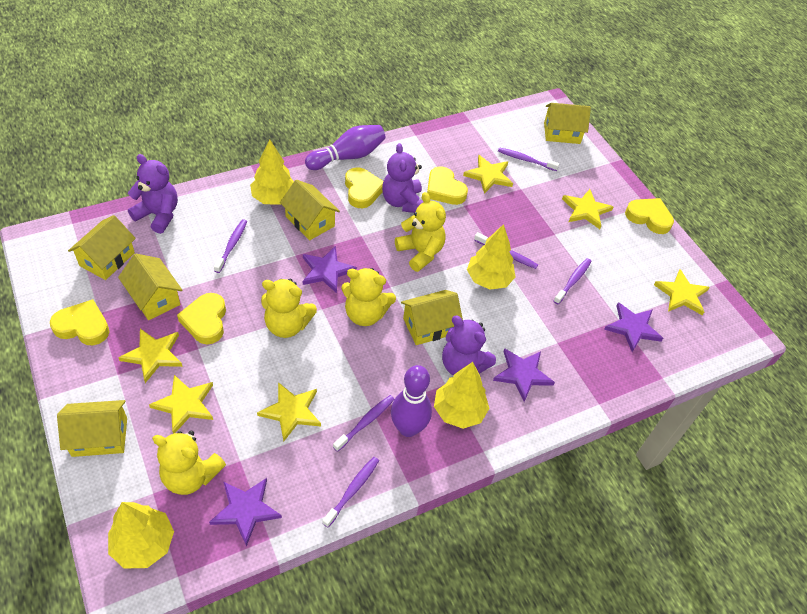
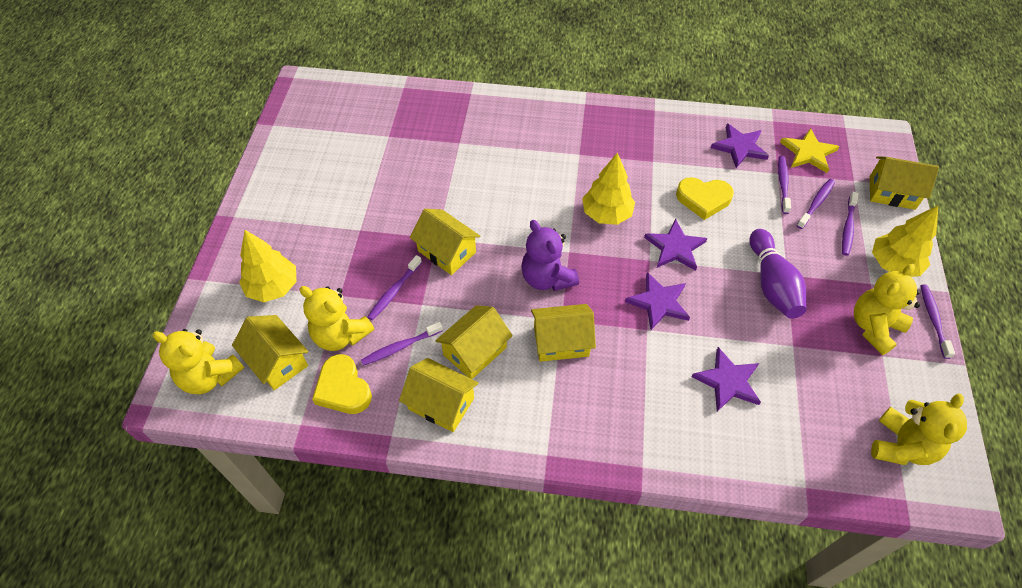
purple bowling pin: [305,125,385,170] [391,365,432,437] = 2 -> [749,229,806,319] = 1
purple teddy bear: [128,154,178,234] [382,143,423,213] [442,316,496,376] = 3 -> [521,220,579,291] = 1
yellow heart: [50,299,109,345] [177,293,226,344] [345,167,383,208] [427,167,468,205] [625,198,674,234] = 5 -> [312,354,372,414] [676,177,734,220] = 2
yellow star: [118,329,183,383] [149,375,213,434] [257,382,321,442] [463,155,513,194] [562,189,613,229] [654,269,710,315] = 6 -> [780,128,840,173] = 1
yellow tree: [108,502,174,568] [250,140,294,205] [434,362,489,429] [467,224,515,290] = 4 -> [239,230,297,302] [582,152,635,225] [872,206,938,277] = 3

